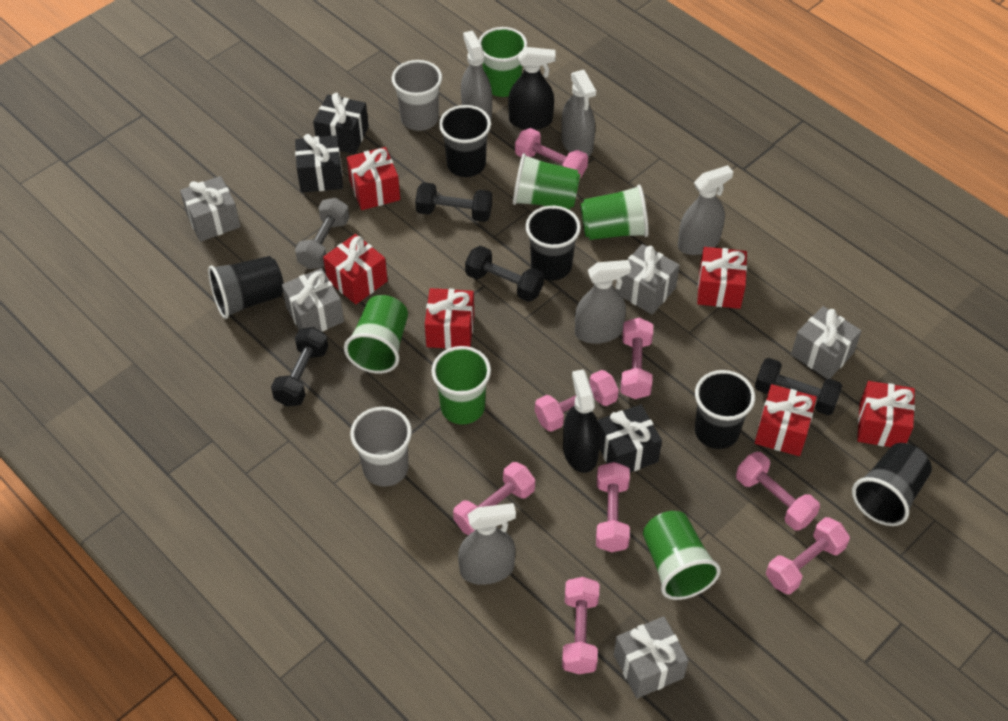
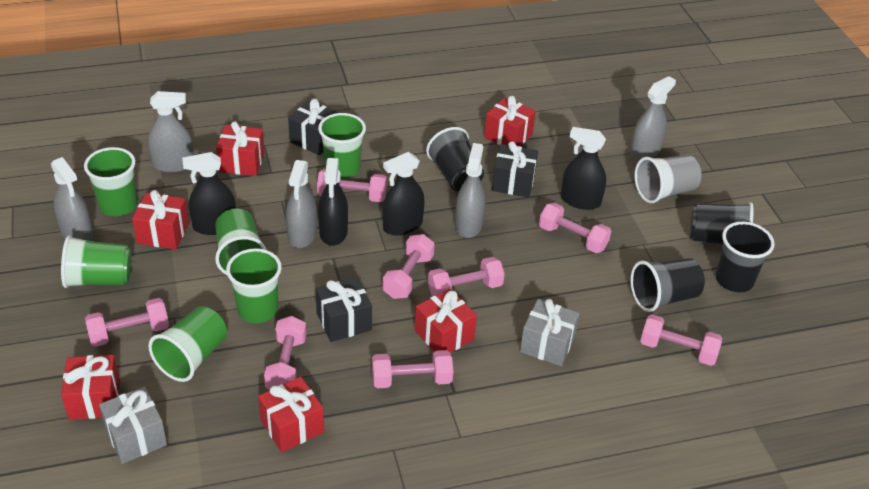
black cup: [208,256,284,319] [439,105,491,177] [526,206,581,280] [695,370,755,449] [852,443,932,526] = 5 -> [426,127,484,192] [630,258,705,312] [690,202,753,244] [716,222,775,292] = 4
black dumbbell: [271,327,328,407] [415,182,492,222] [465,246,544,302] [755,358,843,415] = 4 -> none = 0
black spray bottle: [508,47,556,130] [563,370,600,473] = 2 -> [182,152,236,235] [318,158,348,246] [383,152,425,235] [561,127,606,210] = 4
grey cup: [350,407,412,487] [392,60,442,131] = 2 -> [635,155,702,203] = 1
grey dumbbell: [295,198,350,269] = 1 -> none = 0
grey gift: [180,176,241,242] [282,268,344,332] [614,616,689,698] [616,244,680,315] [791,306,862,379] = 5 -> [99,387,167,464] [520,299,580,366] = 2

